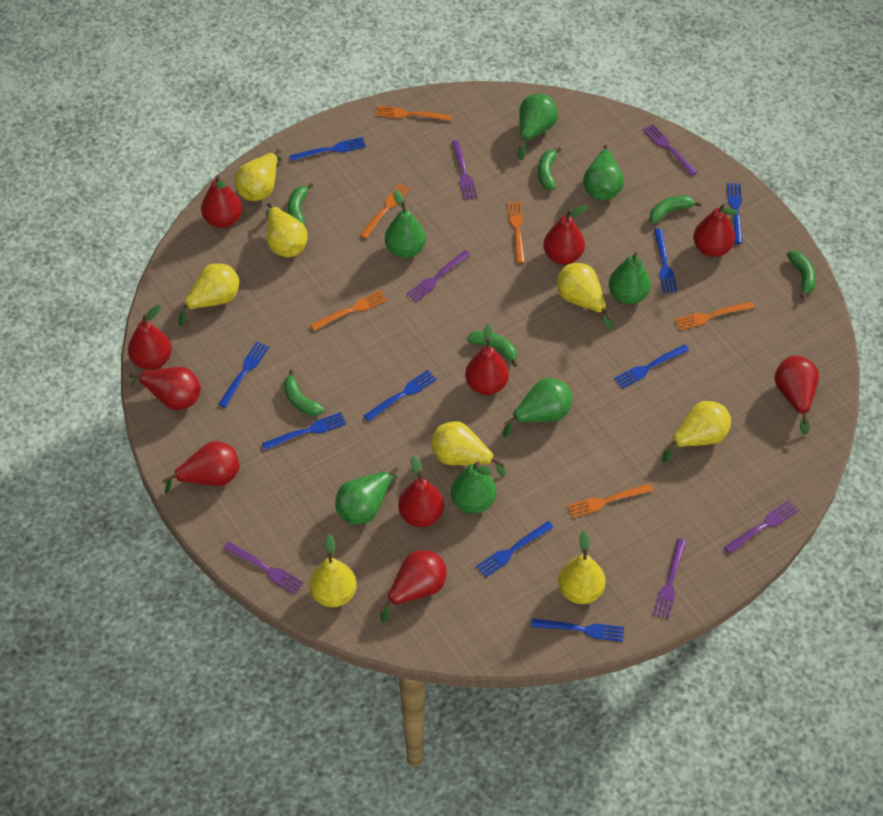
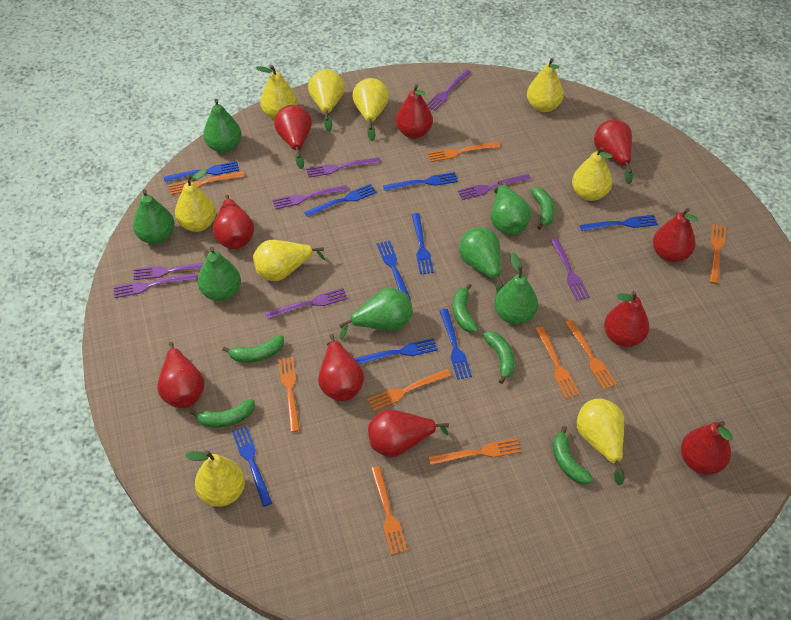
orange fork: [310,290,387,331] [360,183,410,239] [376,106,452,121] [508,202,525,263] [567,484,654,518] [674,301,755,330] = 6 -> [169,171,245,195] [278,357,300,432] [367,369,451,411] [371,466,407,555] [427,142,500,162] [429,438,521,465] [535,326,579,399] [565,320,617,390] [710,224,726,284] = 9
purple fork: [223,541,304,594] [406,250,471,302] [452,140,478,200] [643,124,698,176] [653,539,687,619] [724,500,799,554] = 6 -> [113,273,196,298] [134,263,204,280] [265,288,348,319] [272,185,348,210] [306,157,381,178] [427,69,471,111] [458,174,531,200] [550,238,590,301] = 8
yellow pear: [177,263,239,326] [235,149,282,201] [265,203,308,257] [309,534,357,608] [431,421,505,476] [557,263,613,329] [558,531,606,604] [662,401,731,463] = 8 -> [175,169,216,232] [185,450,245,507] [253,240,325,281] [256,65,297,119] [308,70,344,132] [353,78,389,141] [527,58,564,112] [572,146,613,201] [577,398,625,485] = 9

